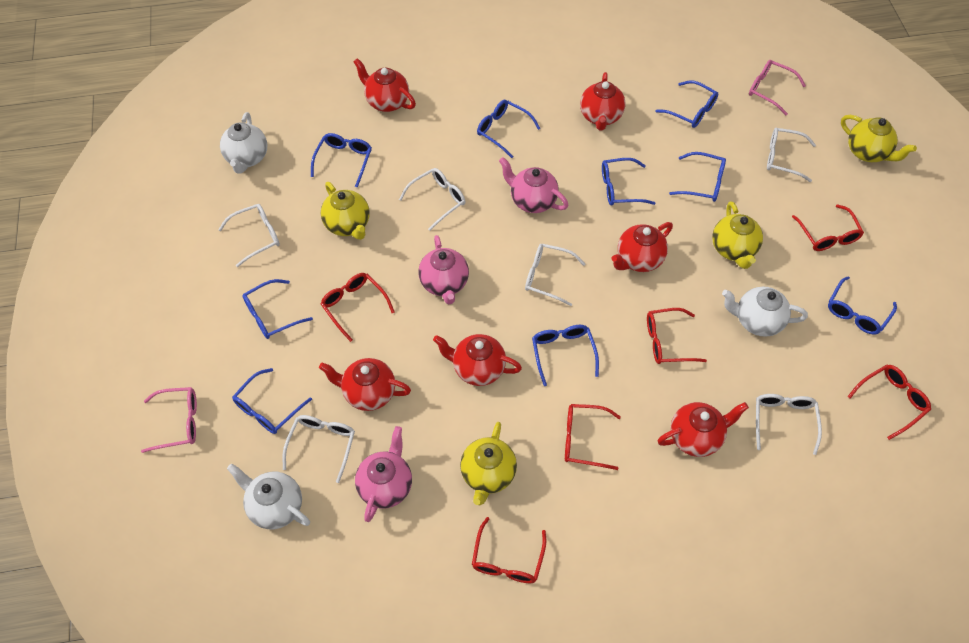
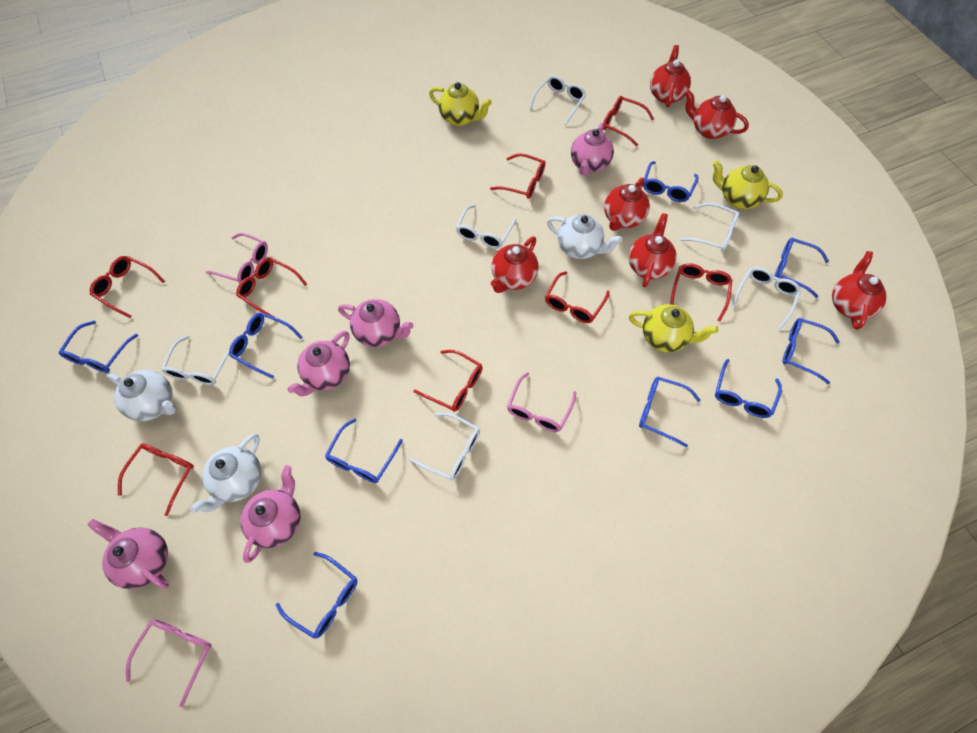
pink glasses: [141,387,197,453] [749,60,806,115] = 2 -> [126,619,212,707] [206,233,268,283] [507,372,576,432] = 3
pink teapot: [355,426,412,522] [418,235,469,304] [499,157,569,213] = 3 -> [87,519,169,589] [240,465,300,563] [287,331,350,396] [338,299,414,347] [571,123,614,176] = 5
red glasses: [321,273,395,342] [472,517,546,583] [565,404,621,470] [647,308,707,364] [792,204,864,251] [847,365,931,440] = 6 -> [90,256,165,318] [118,443,194,516] [236,258,307,317] [413,350,483,412] [490,153,545,199] [545,271,610,323] [603,96,654,146] [670,263,732,321] = 8
yellow teapot: [321,182,370,240] [460,422,517,505] [712,201,763,269] [841,115,917,162] = 4 -> [429,82,492,126] [629,304,718,352] [713,160,783,209] = 3

